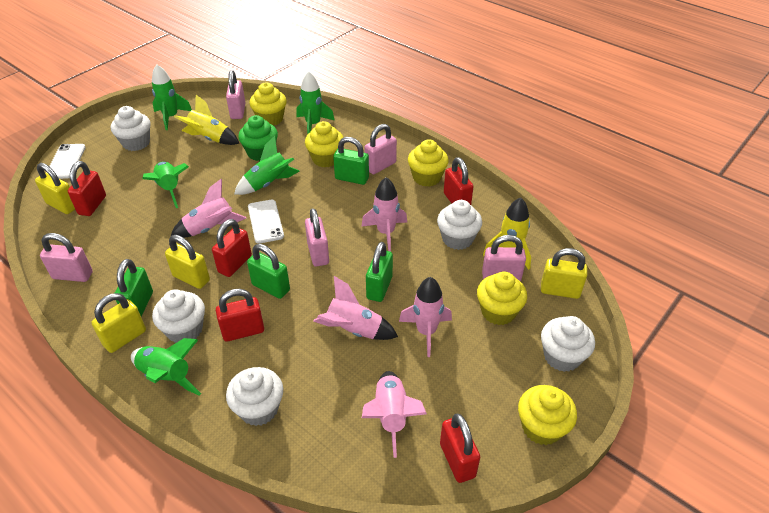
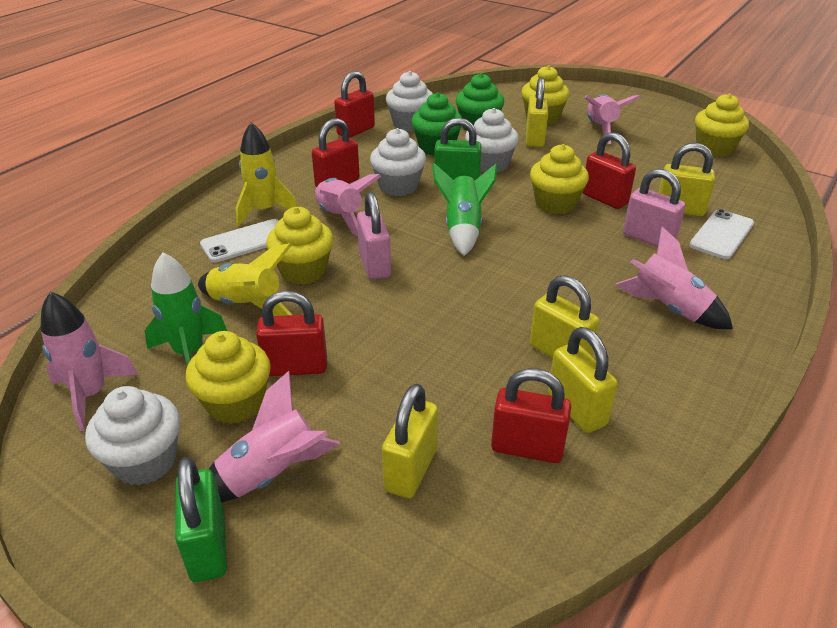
green cupcake: [238,115,278,161] = 1 -> [412,92,462,155] [456,73,504,130] = 2
green padlock: [115,259,153,316] [247,244,290,299] [333,137,369,185] [366,242,393,302] = 4 -> [175,457,227,582] [434,118,481,185] = 2
green rocket: [131,338,201,395] [142,161,189,208] [152,64,192,130] [234,136,299,195] [297,71,334,135] = 5 -> [145,252,227,366] [432,163,497,256] = 2
pink padlock: [40,233,93,282] [226,70,246,119] [305,208,329,267] [364,124,397,174] [482,235,526,282] = 5 -> [357,192,391,280] [623,169,686,247] = 2
white cupcake: [111,106,151,151] [152,289,205,343] [226,367,283,426] [437,200,482,250] [541,316,595,372] = 5 -> [85,386,180,485] [370,128,426,196] [386,71,433,131] [465,108,519,172] = 4
yellow padlock: [35,163,75,214] [92,293,146,353] [165,235,210,289] [541,248,587,299] = 4 -> [382,384,438,498] [526,77,548,147] [530,275,599,358] [548,327,618,433] [658,143,715,216] = 5

